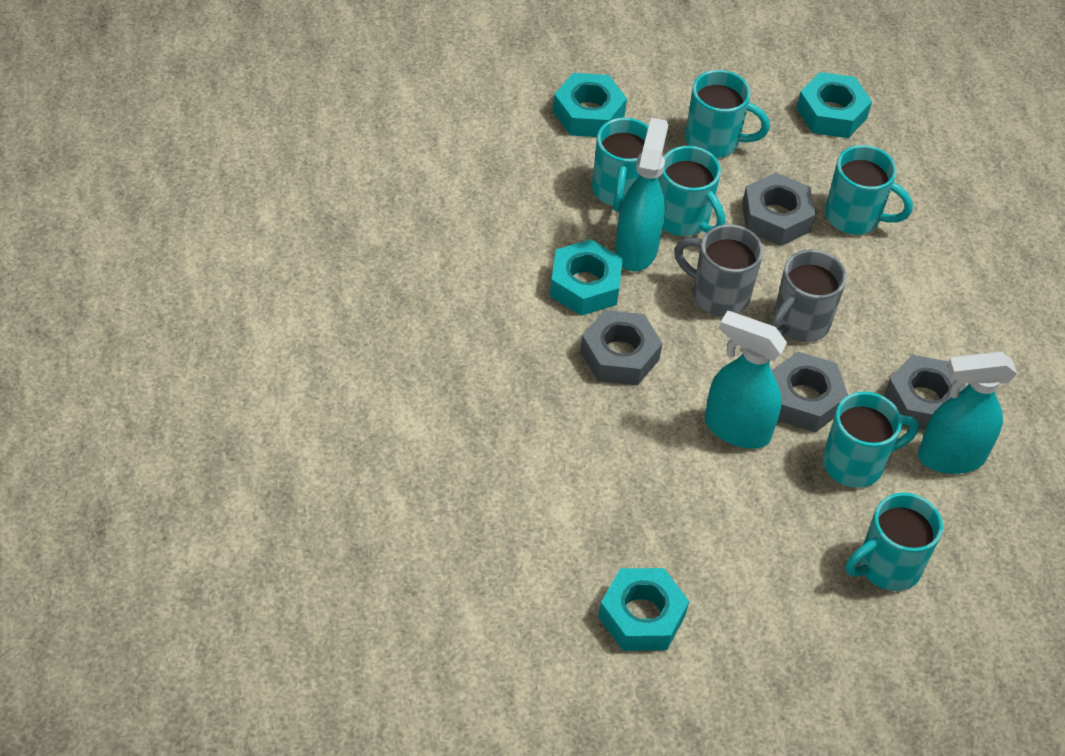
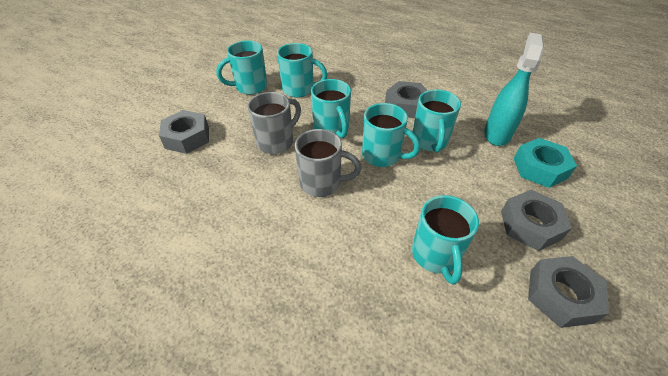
turquoise nut: [550,239,623,316] [553,73,627,137] [598,568,689,651] [796,72,872,138] = 4 -> [514,138,577,188] = 1
turquoise spray bottle: [615,118,668,272] [705,310,787,449] [918,352,1017,474] = 3 -> [484,33,544,146] = 1

